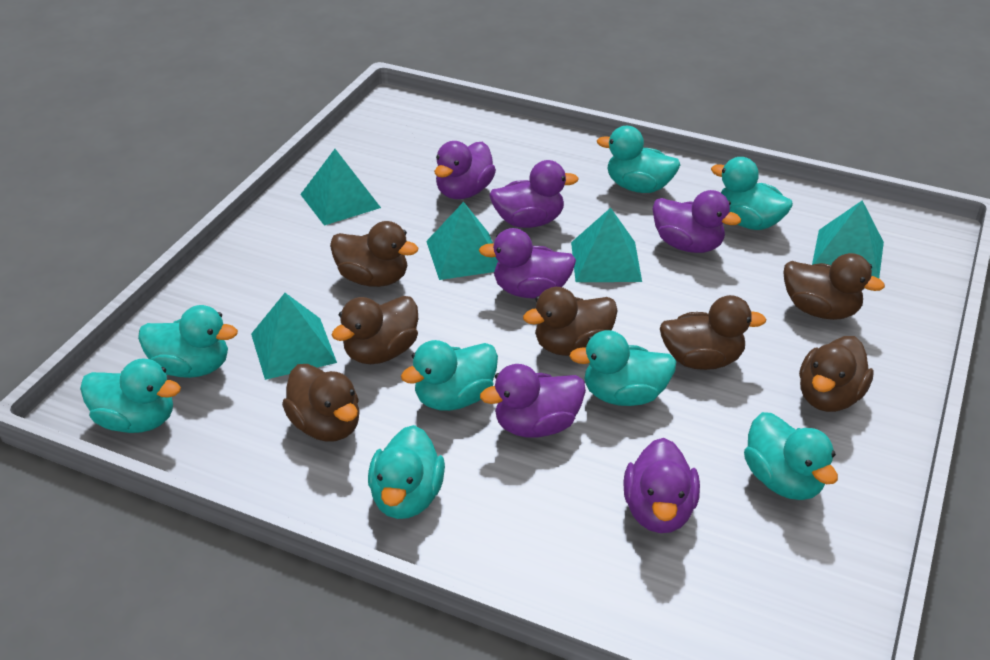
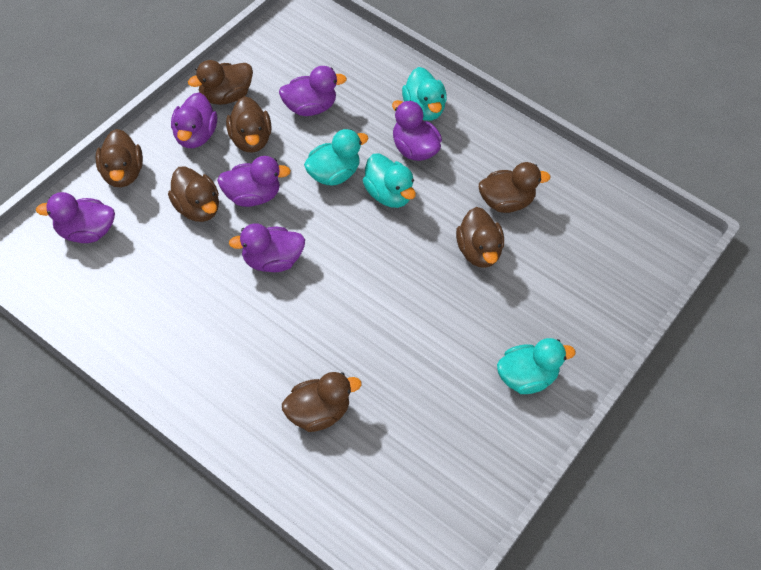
turquoise duck: [80,358,181,433] [138,305,238,378] [368,425,445,519] [401,340,498,411] [569,330,676,406] [597,126,680,193] [711,157,793,230] [744,412,838,500] = 8 -> [304,129,369,186] [363,153,416,208] [402,67,447,121] [497,338,575,394] = 4
turquoise pyramid: [251,293,337,380] [300,149,381,225] [426,202,499,280] [571,208,642,282] [812,200,884,278] = 5 -> none = 0

